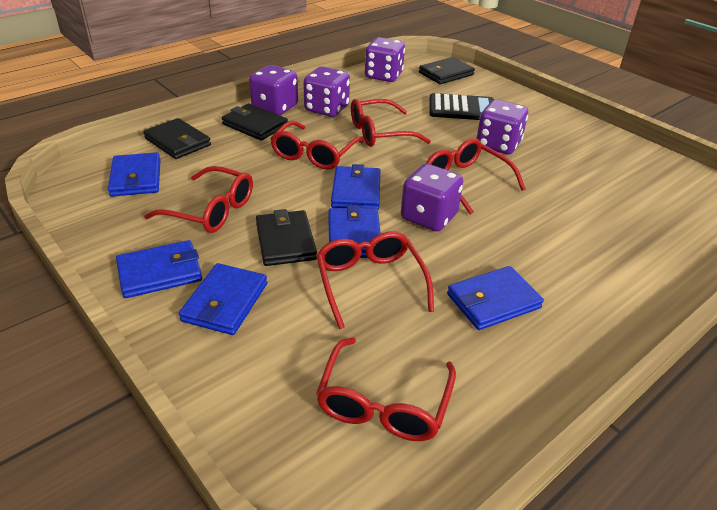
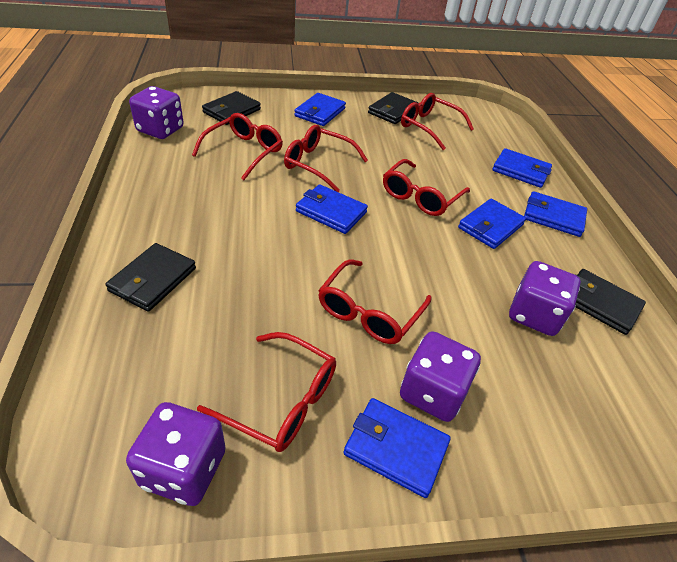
black calculator: [429,93,494,120] = 1 -> none = 0
purple dice: [249,65,298,115] [303,66,350,117] [365,37,405,82] [401,164,463,232] [476,99,528,154] = 5 -> [126,402,226,506] [129,86,184,139] [400,331,481,422] [509,261,581,336] = 4

